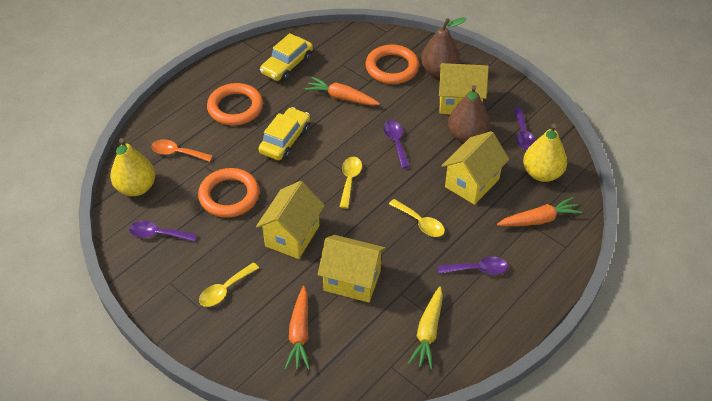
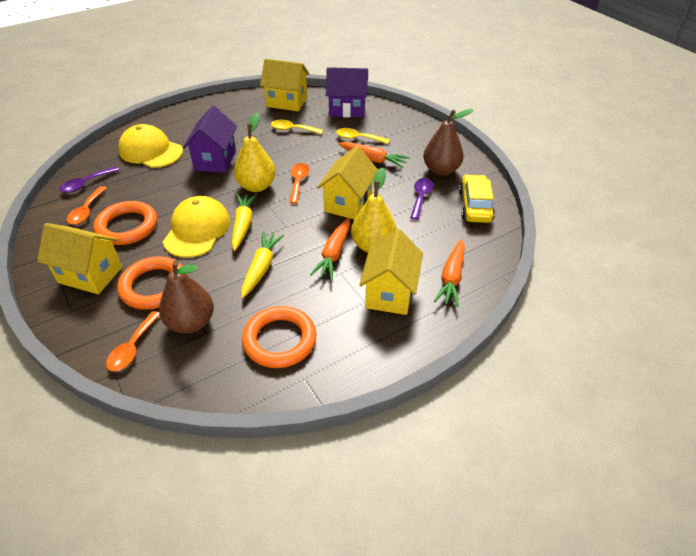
orange spoon: [151,139,213,162] = 1 -> [67,186,107,225] [106,311,160,371] [289,163,309,204] = 3
purple house: none = 0 -> [183,106,237,173] [326,67,368,118] = 2
purple spoon: [129,221,197,242] [383,120,410,168] [438,257,508,275] [514,108,536,150] = 4 -> [59,166,119,193] [410,178,434,220] = 2
yellow cap: none = 0 -> [118,124,183,168] [163,196,230,258] = 2
yellow car: [258,107,310,160] [260,33,313,81] = 2 -> [459,174,495,223] = 1
yellow carrot: [408,286,443,370] = 1 -> [231,193,257,251] [241,231,284,298] = 2
yellow spoon: [199,262,259,307] [340,157,362,208] [389,199,445,237] = 3 -> [271,120,323,134] [336,128,390,144] = 2

